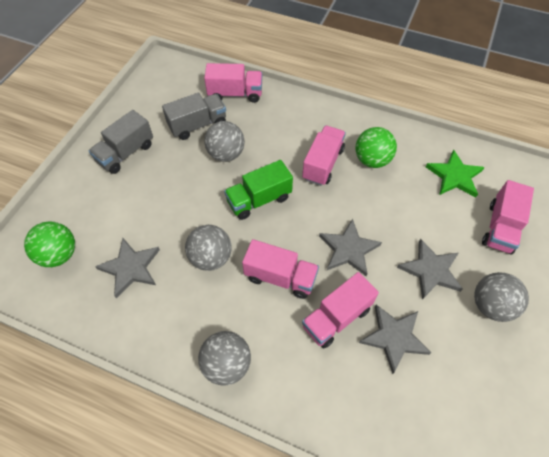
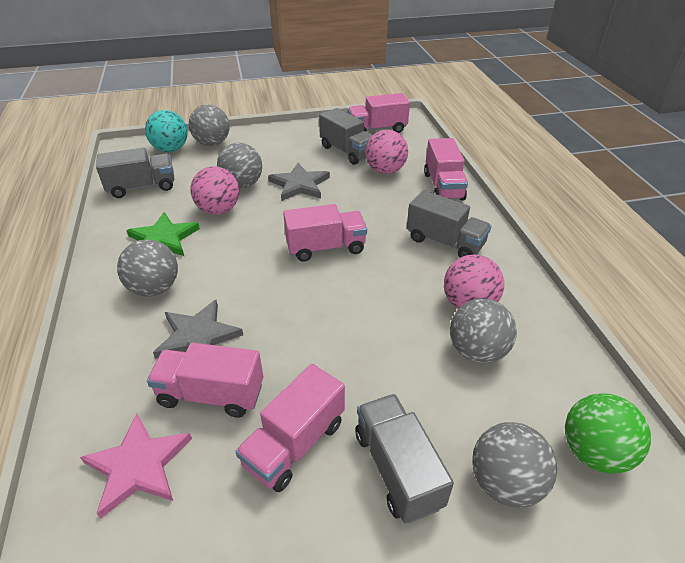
green ball: [24,221,75,267] [355,127,397,168] = 2 -> [565,393,651,474] = 1
green truck: [224,160,293,220] = 1 -> none = 0
grey ball: [185,225,232,271] [198,331,251,386] [204,121,245,162] [474,272,529,322] = 4 -> [117,239,178,297] [189,104,230,146] [217,143,262,188] [450,299,517,363] [472,422,557,508] = 5
grey star: [95,238,160,298] [319,219,382,276] [359,305,431,374] [397,239,463,300] = 4 -> [153,300,243,359] [268,163,330,201] = 2
grey truck: [89,110,153,174] [162,93,226,140] = 2 -> [96,148,175,198] [319,108,372,165] [355,394,454,523] [407,190,491,258] = 4
pink ball: none = 0 -> [190,166,239,215] [365,130,408,174] [444,254,504,309] = 3
pink star: none = 0 -> [80,413,192,519] = 1
turquoise ball: none = 0 -> [145,110,188,152] = 1

